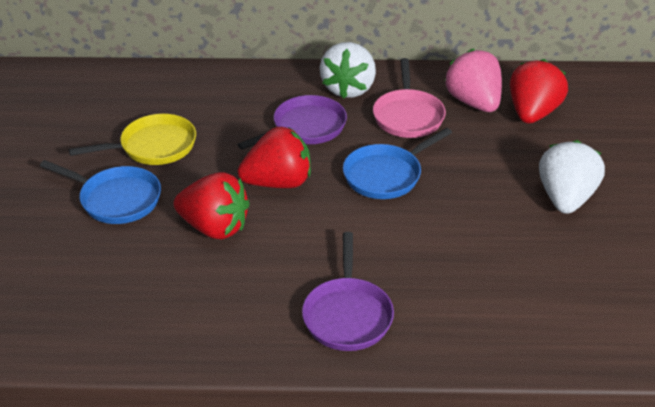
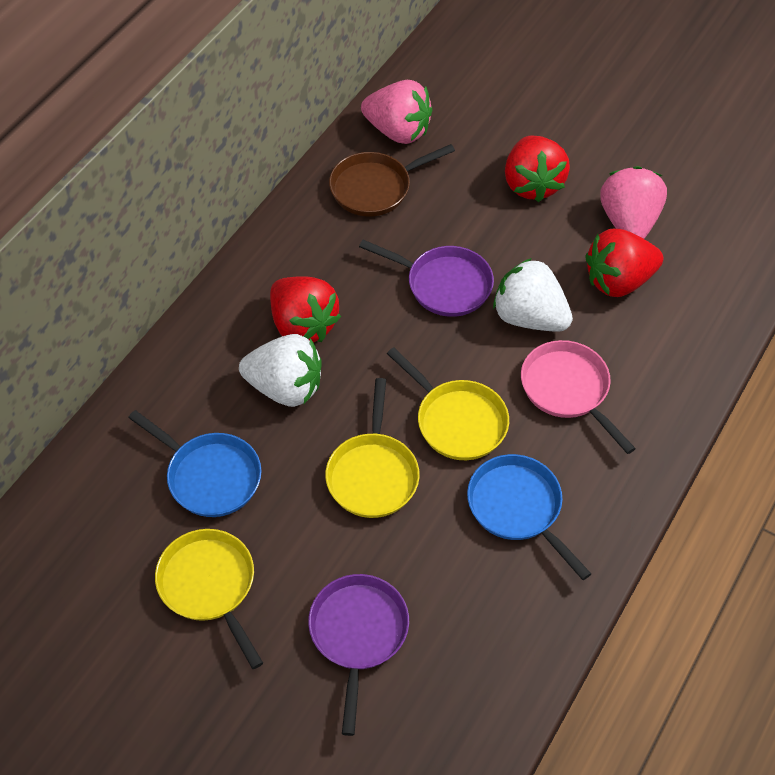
brown pan: none = 0 -> [329,144,455,216] = 1
pink strawberry: [445,49,502,112] = 1 -> [361,80,433,144] [600,166,667,239] = 2
yellow pan: [69,114,196,165] = 1 -> [155,529,263,669] [325,378,420,518] [387,347,509,460] = 3

